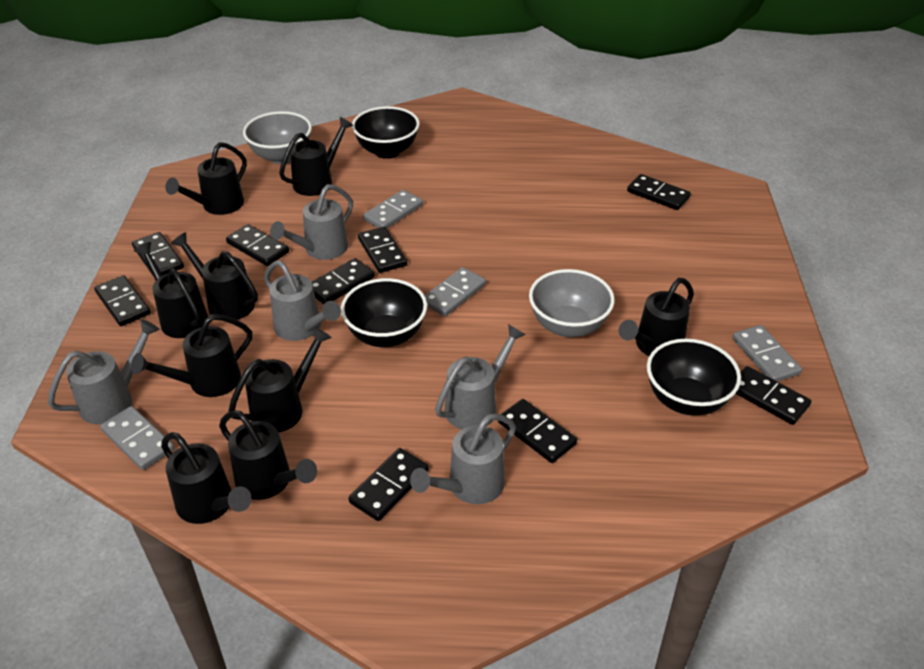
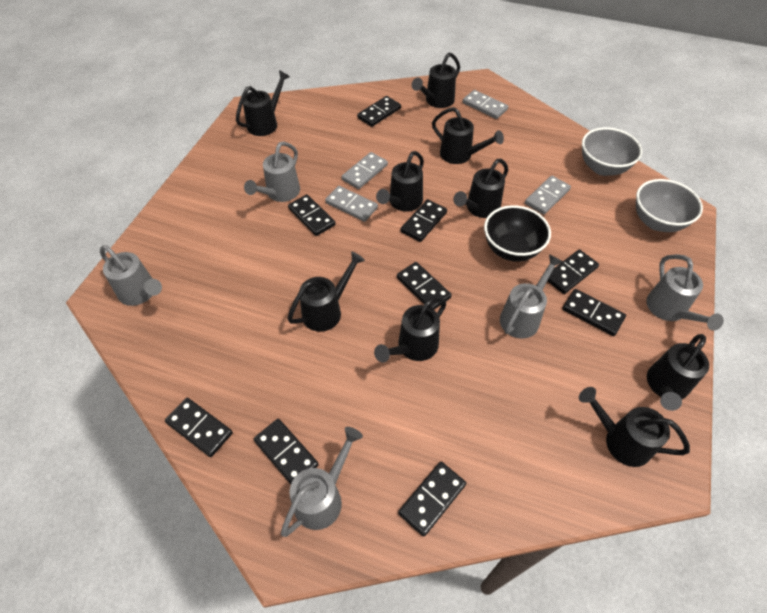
black bowl: [341,278,427,347] [352,106,420,159] [647,339,741,416] = 3 -> [484,205,551,262] = 1

